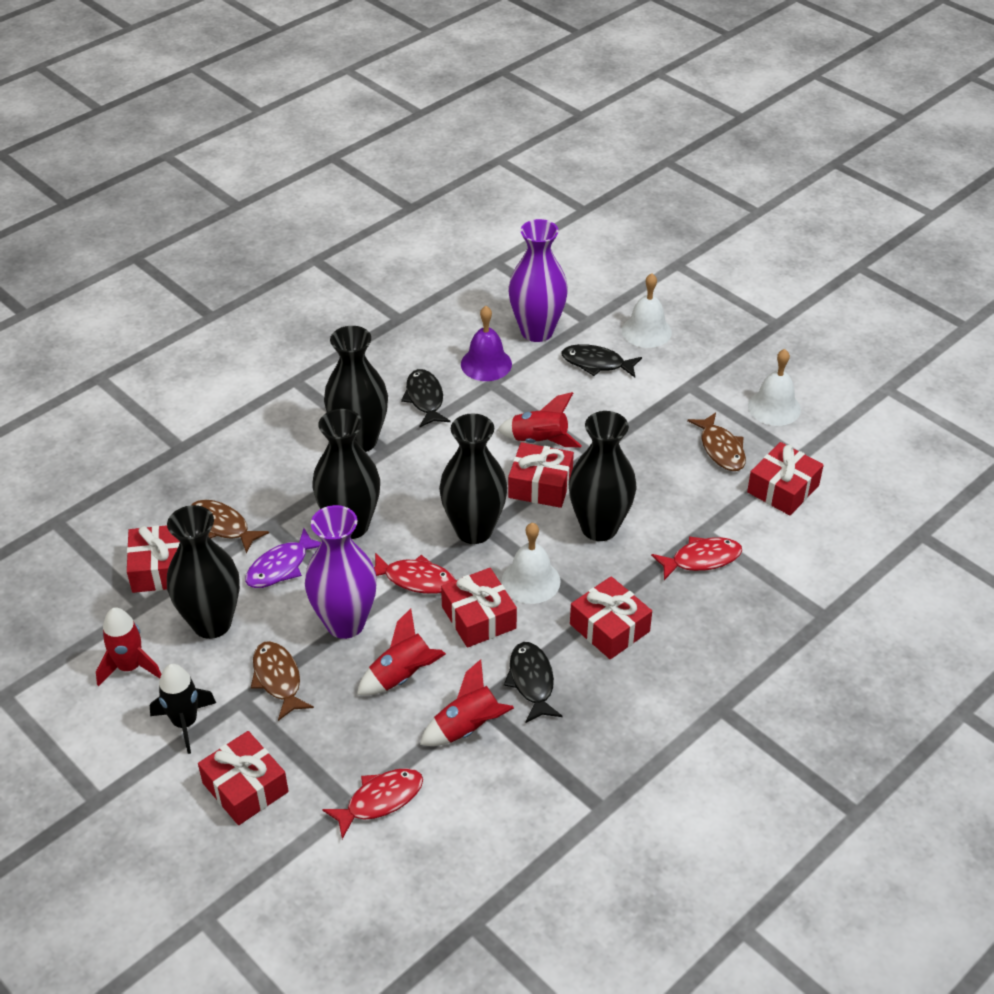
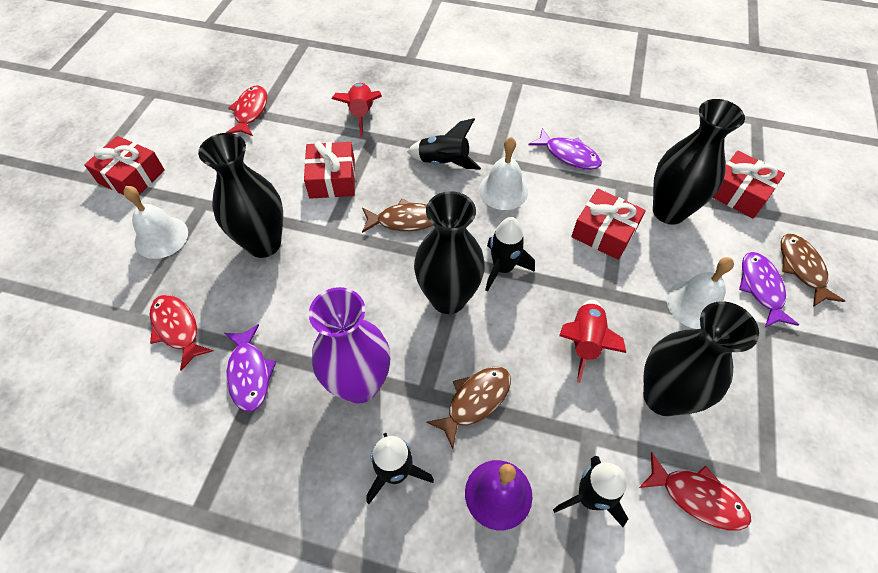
black fish: [401,369,450,427] [504,642,562,723] [562,344,642,377] = 3 -> none = 0
black rocket: [150,664,216,754] = 1 -> [366,433,434,504] [407,118,481,170] [485,217,535,291] [553,456,628,527] = 4
black vase: [167,505,240,639] [312,409,380,539] [324,326,388,452] [439,413,507,544] [569,411,637,541] = 5 -> [198,133,283,258] [414,191,485,314] [643,301,759,416] [653,99,745,225] = 4
purple fish: [245,528,321,588] = 1 -> [224,324,276,412] [528,128,602,170] [739,252,799,327] = 3
purple vase: [305,505,377,639] [508,219,568,342] = 2 -> [309,287,390,404] = 1
red gift: [127,525,180,593] [198,731,289,825] [441,568,517,648] [508,442,574,508] [570,576,652,659] [747,442,824,515] = 6 -> [84,136,165,195] [304,141,355,199] [571,189,646,260] [713,151,785,219] = 4
red rocket: [96,608,161,687] [357,608,446,696] [420,659,514,746] [497,392,582,447] = 4 -> [332,83,382,137] [559,300,626,383] = 2

